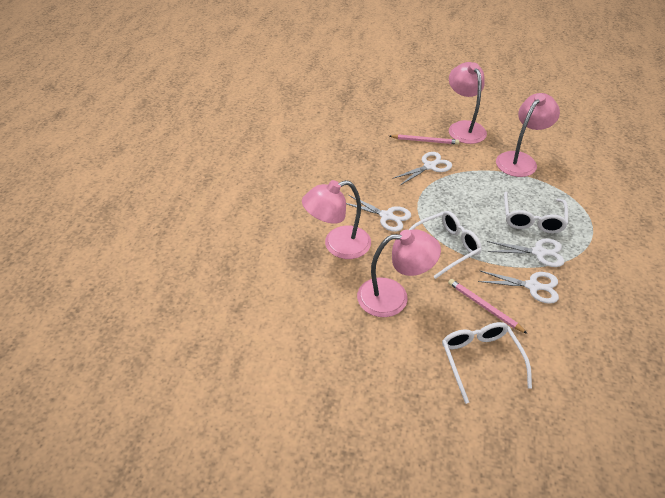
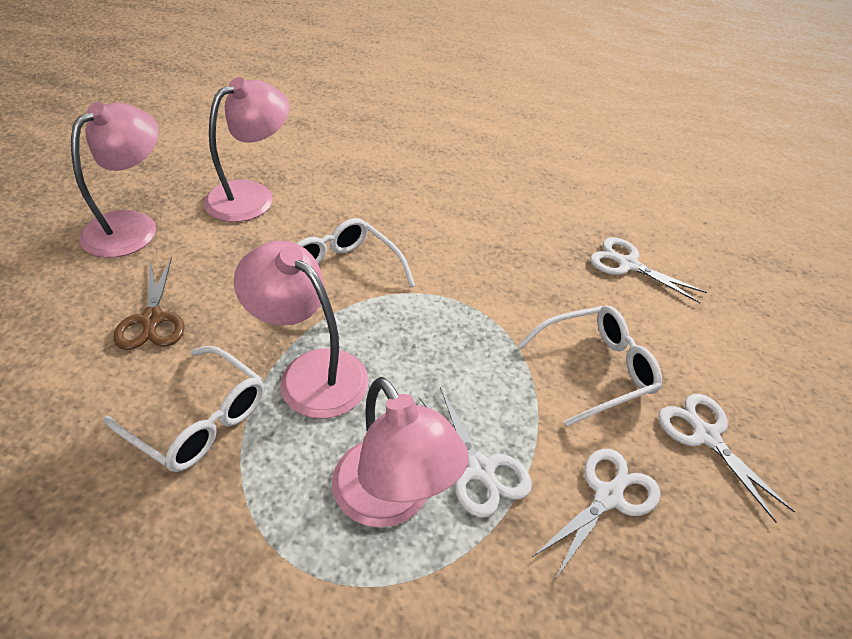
brown scissors: none = 0 -> [113,257,184,350] = 1
pink pencil: [390,134,459,145] [448,279,528,334] = 2 -> none = 0

